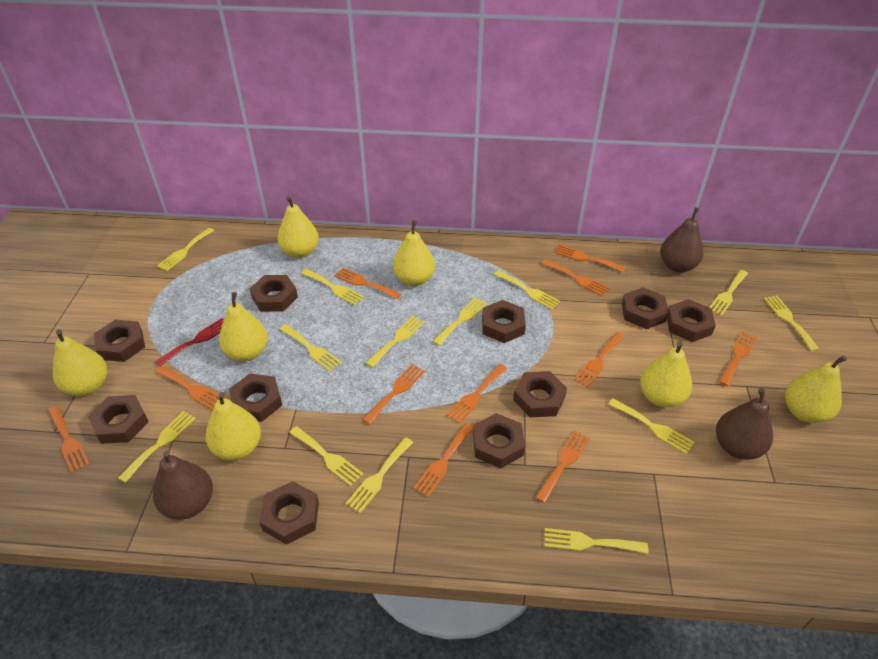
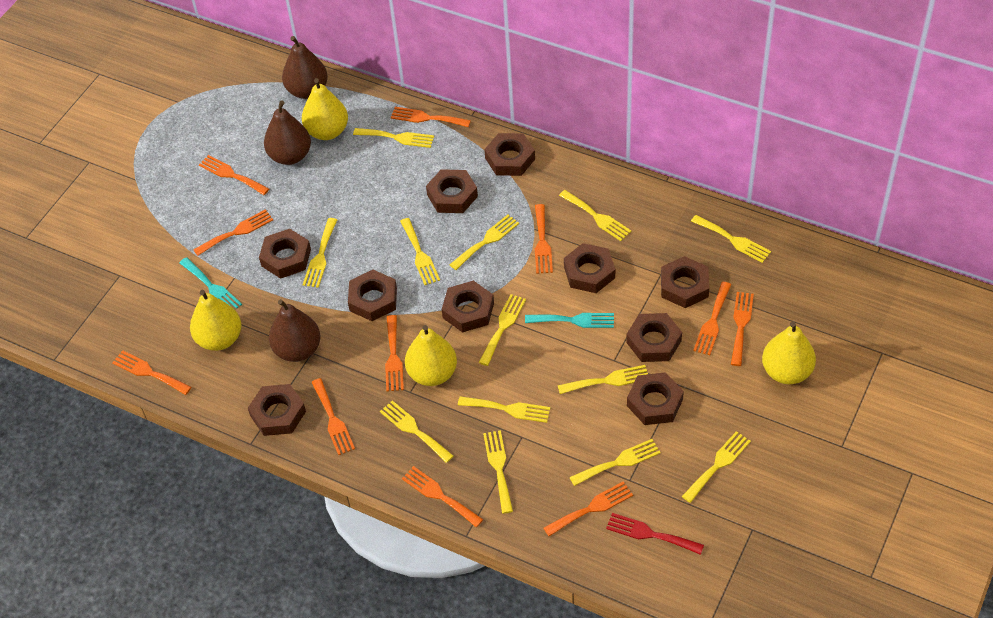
turquoise fork: none = 0 -> [179,257,242,309] [525,313,614,328] = 2
yellow pear: [53,329,107,396] [206,392,261,460] [219,292,268,361] [277,196,319,258] [393,220,435,286] [640,341,692,407] [785,355,847,423] = 7 -> [190,290,241,351] [302,78,348,140] [405,325,457,386] [762,321,816,384] = 4

